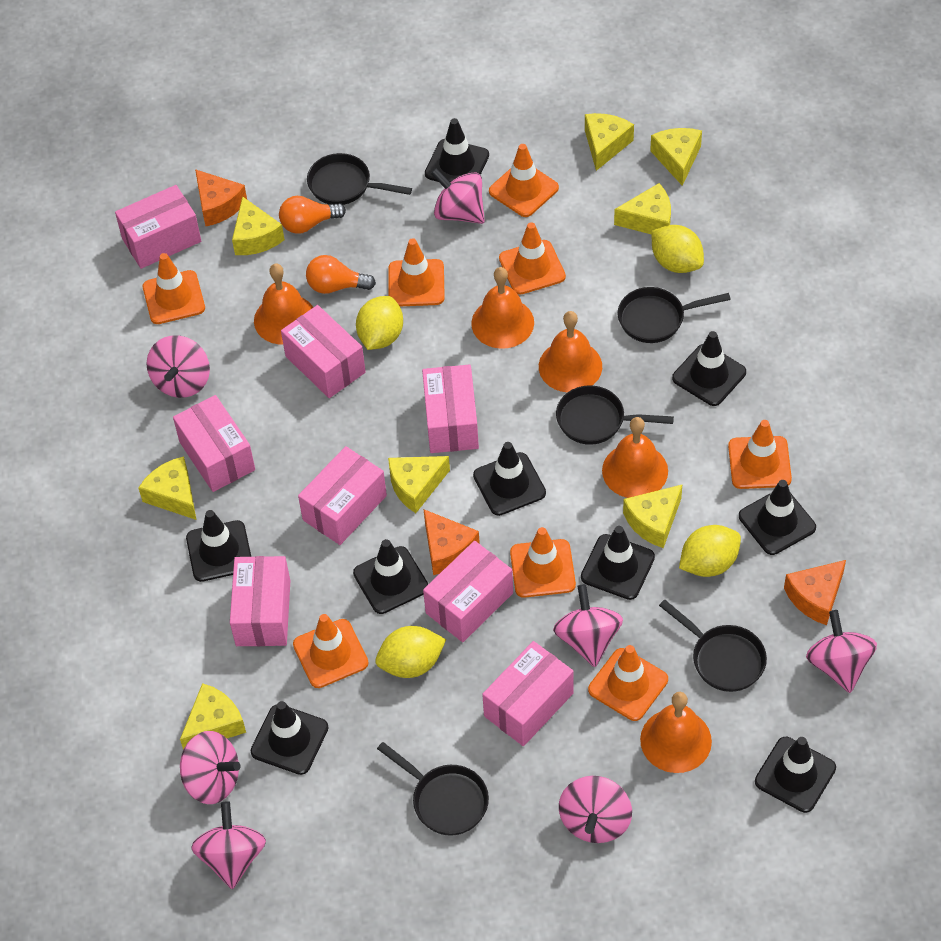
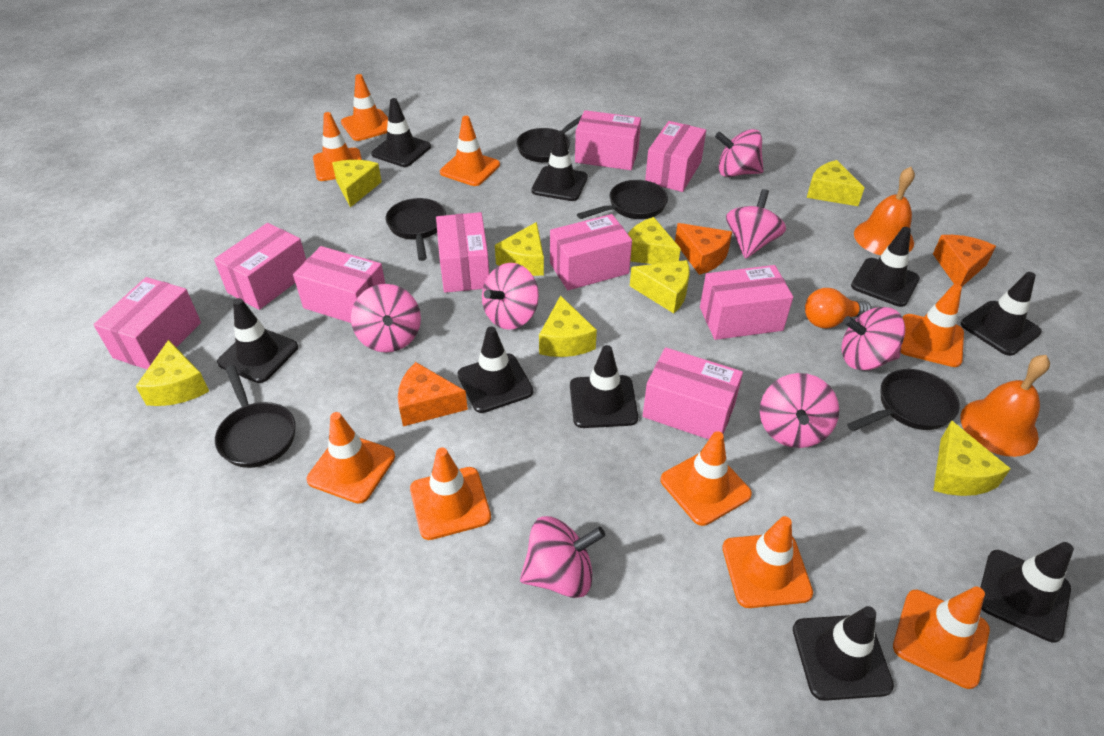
orange bell: [254,263,313,345] [471,267,534,349] [539,311,602,392] [602,417,668,498] [640,692,712,773] = 5 -> [854,167,915,255] [960,355,1050,457] = 2
orange light bulb: [279,196,346,234] [306,255,376,294] = 2 -> [805,288,871,328] = 1
orange traffic cone: [143,253,205,324] [293,614,368,688] [389,238,445,306] [489,144,559,217] [499,222,566,295] [510,527,576,598] [588,645,668,721] [728,420,792,489] = 8 -> [307,412,395,504] [313,112,362,181] [341,74,388,141] [410,448,491,540] [440,116,500,186] [661,431,752,526] [722,516,813,608] [893,586,990,689] [901,284,964,367] = 9
pink box: [115,185,201,269] [173,395,255,492] [230,556,290,646] [281,305,366,398] [298,446,387,545] [422,364,479,453] [423,541,513,642] [482,641,574,746] = 8 -> [93,277,201,369] [214,223,306,310] [293,246,385,323] [436,212,490,293] [550,214,632,290] [575,110,641,170] [643,347,743,439] [645,121,706,192] [700,265,793,340] = 9
yellow lemon: [356,296,403,350] [375,626,446,678] [651,225,704,273] [679,525,741,577] = 4 -> none = 0

